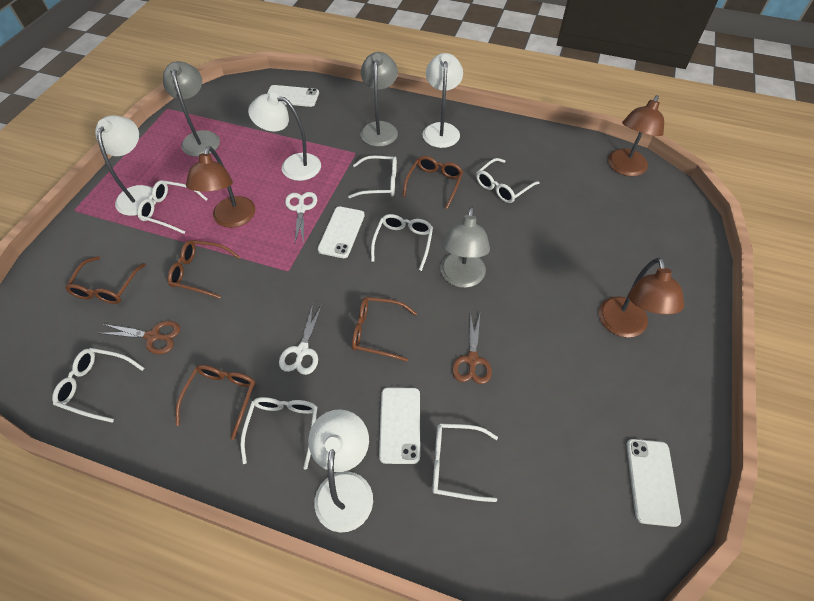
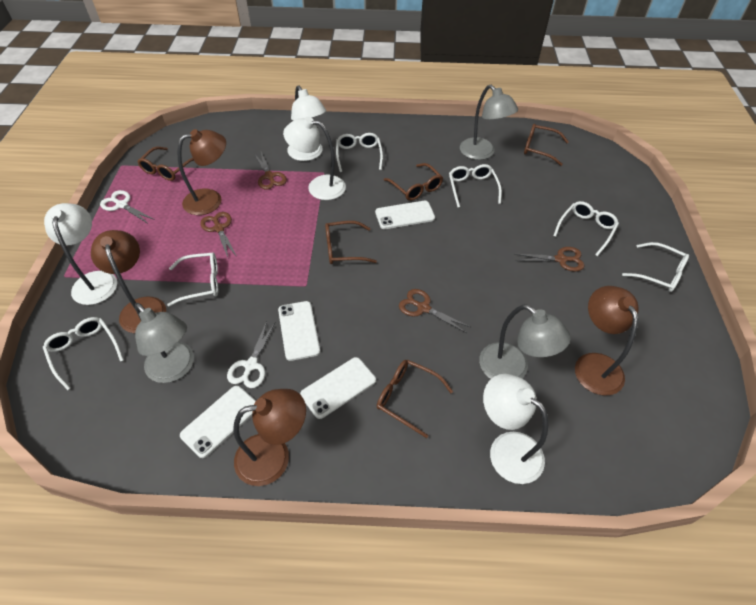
brown lamp: [186,146,256,228] [599,258,684,338] [608,95,664,176] = 3 -> [91,230,166,333] [177,129,226,215] [233,389,306,486] [575,286,638,396] = 4
brown scissors: [100,321,180,354] [452,311,492,384] = 2 -> [200,212,237,257] [254,152,287,189] [399,289,470,333] [515,247,585,271] = 4
white glasses: [52,348,145,423] [137,180,208,234] [240,397,317,470] [348,156,397,198] [371,214,433,271] [432,423,498,502] [476,158,539,203] = 7 -> [43,317,124,390] [167,252,218,307] [336,133,383,172] [449,164,502,208] [553,201,619,256] [622,242,689,292] = 6

